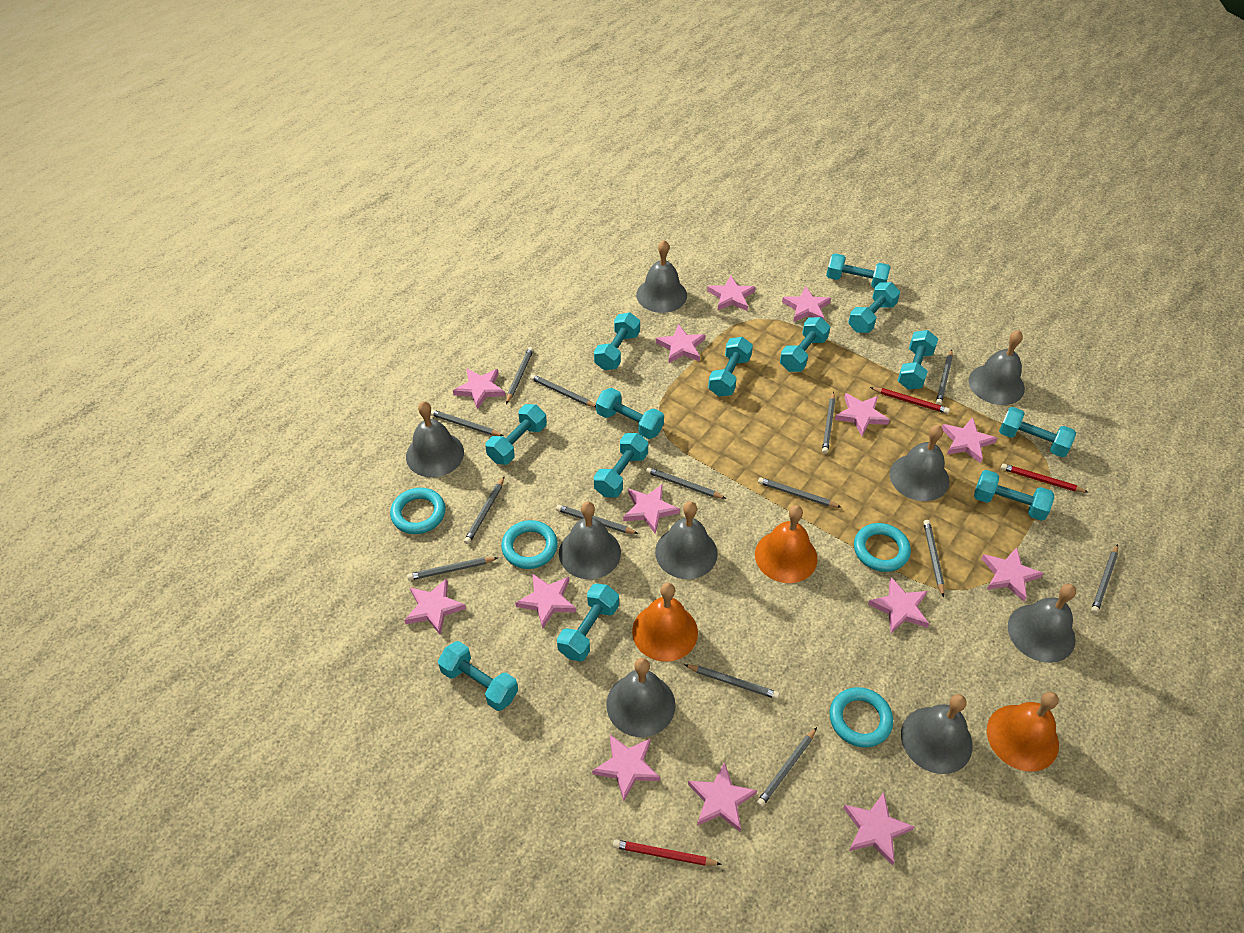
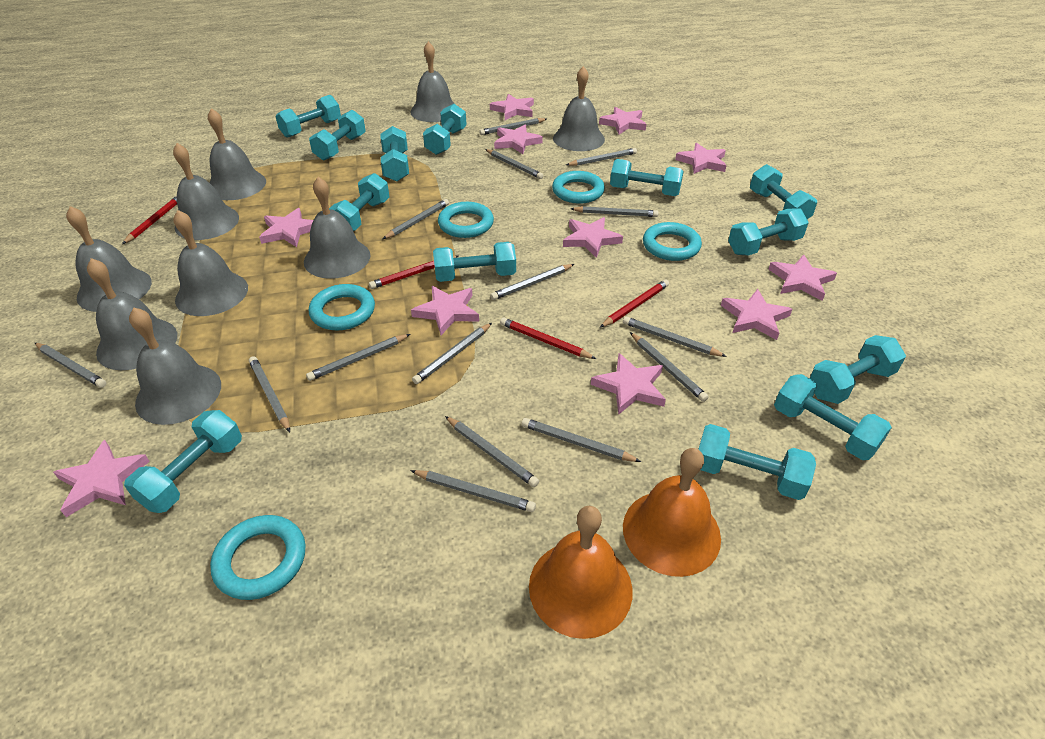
grey pencil: [407,557,497,580] [431,410,503,436] [464,476,505,544] [506,347,534,404] [530,374,596,407] [556,505,638,534] [646,467,726,499] [684,664,779,699] [756,727,817,807] [758,477,842,508] [822,392,835,454] [923,520,945,597] [936,349,953,405] [1091,544,1118,614] = 14 -> [35,343,107,388] [249,356,290,432] [306,334,410,381] [383,199,449,239] [410,470,536,512] [412,323,492,384] [445,416,539,487] [479,118,546,135] [485,149,544,179] [490,264,574,300] [522,418,641,462] [566,148,637,166] [571,206,659,217] [623,316,727,357] [630,332,708,402] = 15
orange bell: [632,583,698,662] [755,505,818,583] [987,692,1059,772] = 3 -> [529,506,633,639] [623,448,721,577] = 2
pink star: [404,578,466,635] [453,368,505,410] [515,573,576,629] [592,735,660,801] [623,484,680,534] [656,324,705,363] [688,762,757,832] [707,275,756,311] [782,286,831,322] [835,393,890,436] [843,792,914,866] [868,577,929,633] [942,417,997,463] [981,547,1044,601] = 14 -> [53,440,150,517] [259,208,313,247] [411,286,479,335] [490,94,534,120] [494,125,543,154] [563,217,623,258] [591,353,666,415] [599,107,647,134] [675,143,727,174] [721,289,792,340] [768,255,837,301] = 11
red pencil: [613,839,722,866] [870,387,950,414] [1001,464,1088,492] = 3 -> [122,196,177,244] [369,256,459,289] [500,317,596,359] [600,279,669,327] = 4
turquoise ring: [390,488,445,534] [501,520,558,569] [829,687,893,748] [854,523,911,572] = 4 -> [210,515,306,600] [309,284,375,330] [438,202,494,238] [552,171,605,204] [643,222,702,261] = 5

